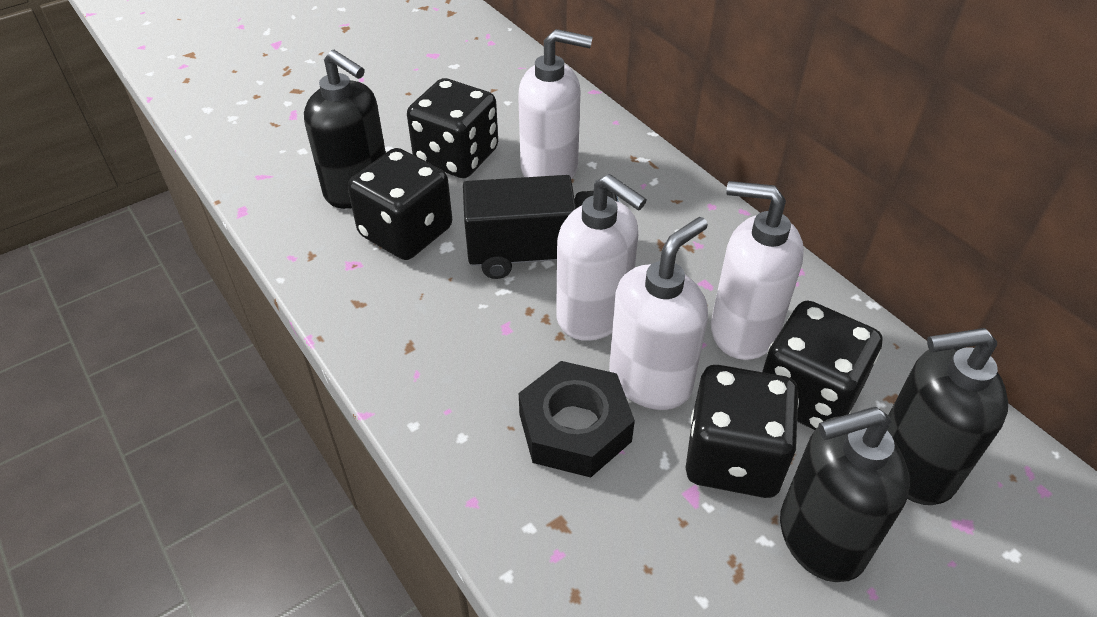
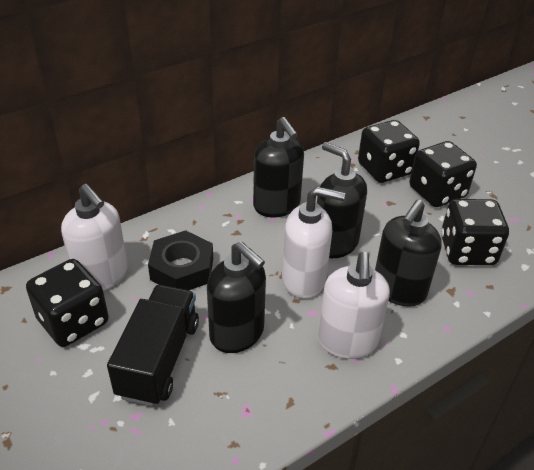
black soap dispenser: [304,50,386,209] [780,407,910,582] [887,328,1008,505] = 3 -> [207,241,266,353] [253,117,304,217] [317,142,367,258] [375,199,442,307] = 4
white soap dispenser: [518,29,593,180] [556,174,647,341] [609,217,708,410] [711,181,804,360] = 4 -> [61,184,128,291] [282,187,345,299] [318,252,390,359] = 3

